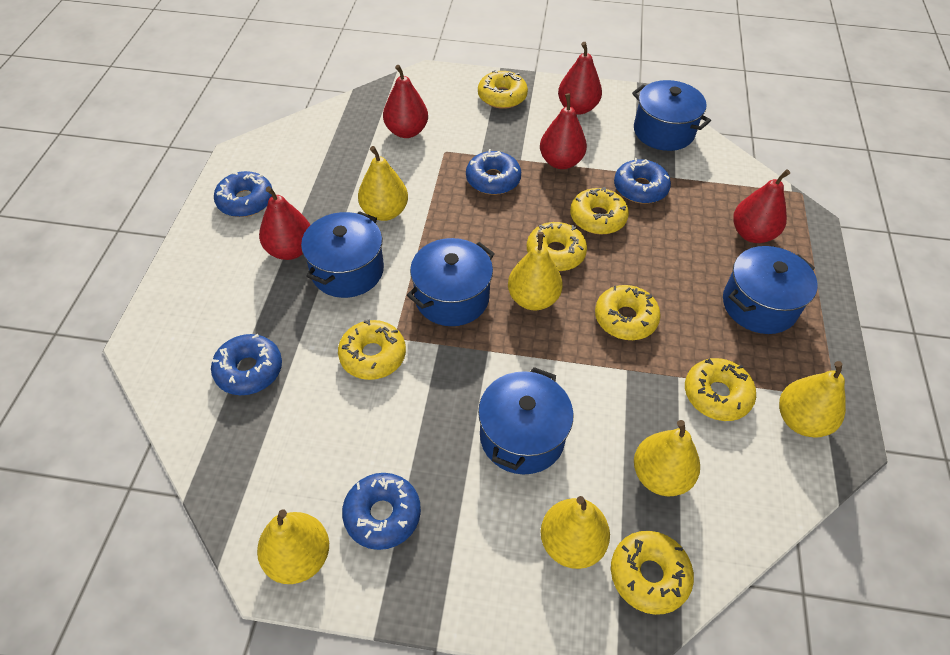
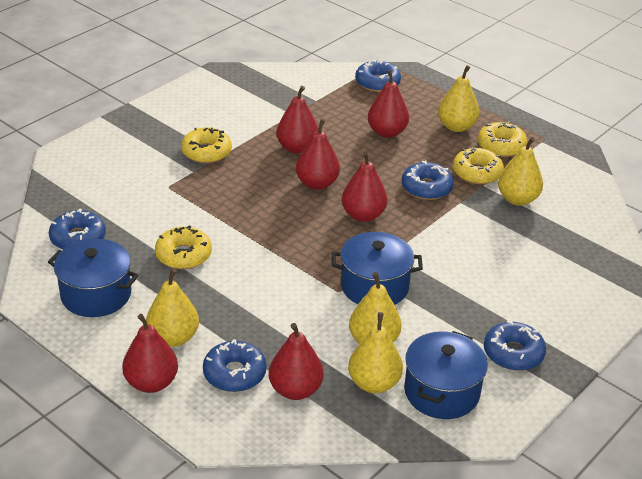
blue pot: [301,211,384,298] [407,238,495,326] [478,367,574,474] [632,80,711,151] [723,246,818,334] = 5 -> [48,239,139,317] [332,232,423,305] [404,331,488,419] = 3
red pear: [259,186,310,260] [383,65,428,138] [540,93,587,169] [558,42,602,115] [733,169,790,243] = 5 -> [122,314,178,393] [269,323,324,400] [276,86,319,154] [296,119,340,190] [342,152,387,222] [368,70,409,138] = 6
yellow donut: [338,319,406,380] [478,70,528,109] [527,222,587,271] [570,187,629,234] [595,285,661,340] [611,531,694,615] [685,358,756,421] = 7 -> [155,225,212,269] [181,127,232,163] [453,147,504,184] [478,122,527,157] = 4
yellow pear: [257,509,329,584] [358,146,408,221] [508,232,563,310] [540,496,610,569] [634,420,700,496] [779,361,846,438] = 6 -> [146,268,199,347] [348,312,403,393] [349,272,402,344] [438,65,479,132] [498,137,543,206] = 5

